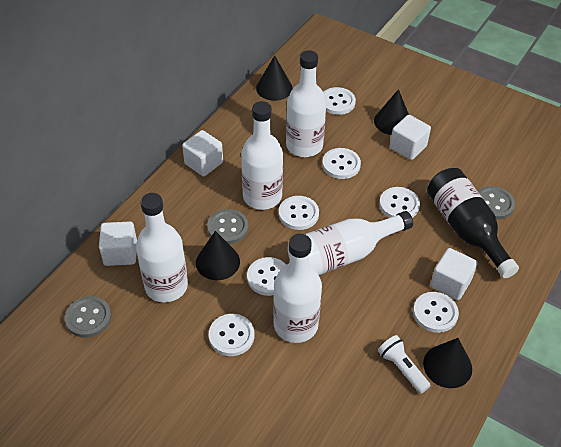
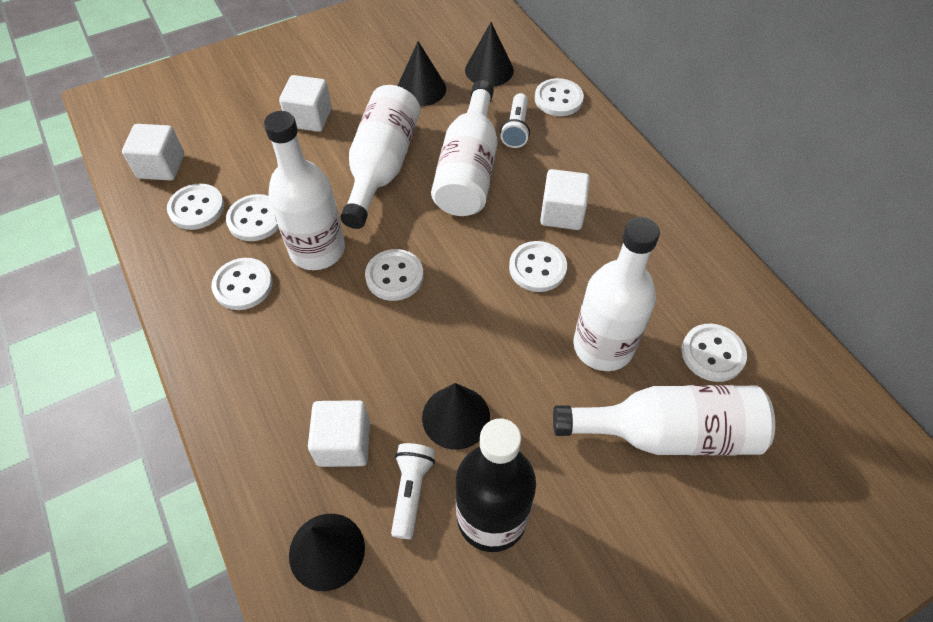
grey button: [65,296,111,338] [207,209,249,244] [478,186,515,220] = 3 -> none = 0
white flashlight: [378,335,431,394] = 1 -> [391,443,435,539] [500,93,530,148] = 2

